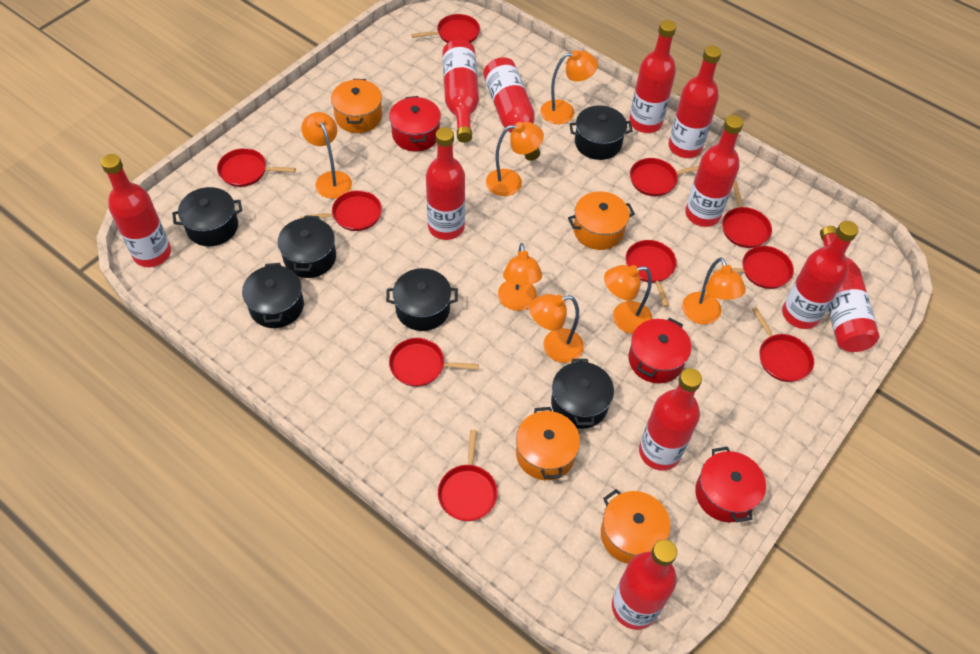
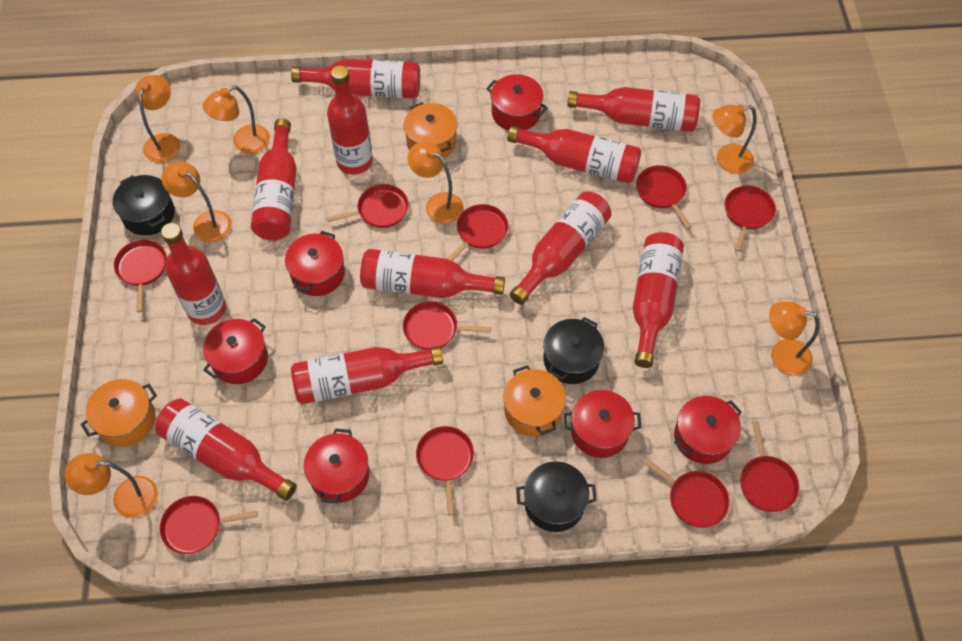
black pot: [172,187,242,246] [242,263,304,328] [278,216,336,278] [386,268,458,331] [551,359,614,429] [569,106,633,160] = 6 -> [113,175,175,236] [516,461,597,532] [543,317,604,384] = 3
orange pot: [331,79,382,133] [516,407,580,480] [568,191,635,250] [601,489,670,564] = 4 -> [81,379,157,447] [403,102,457,158] [503,365,566,436] = 3
red pot: [389,96,441,151] [628,318,691,383] [695,447,766,523] = 3 -> [203,318,268,384] [285,231,345,296] [304,428,370,504] [486,74,548,130] [564,390,641,458] [674,396,742,464] = 6

